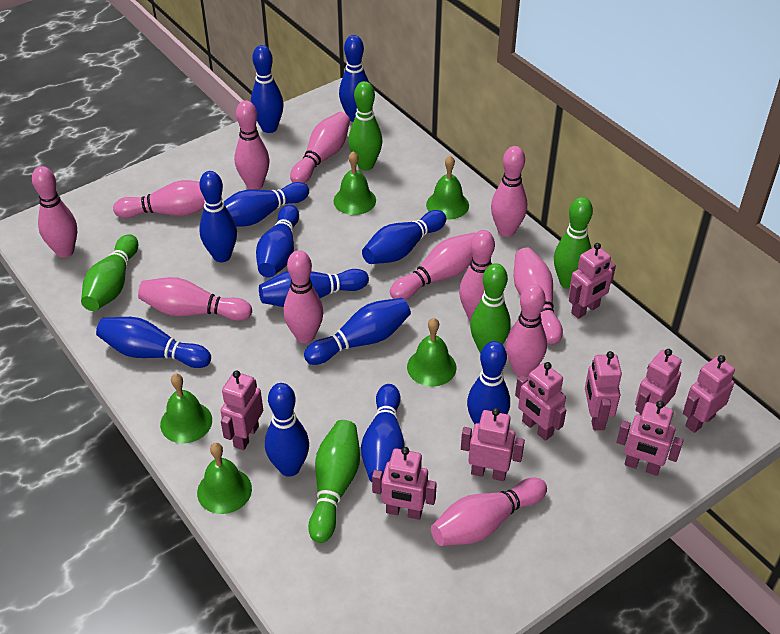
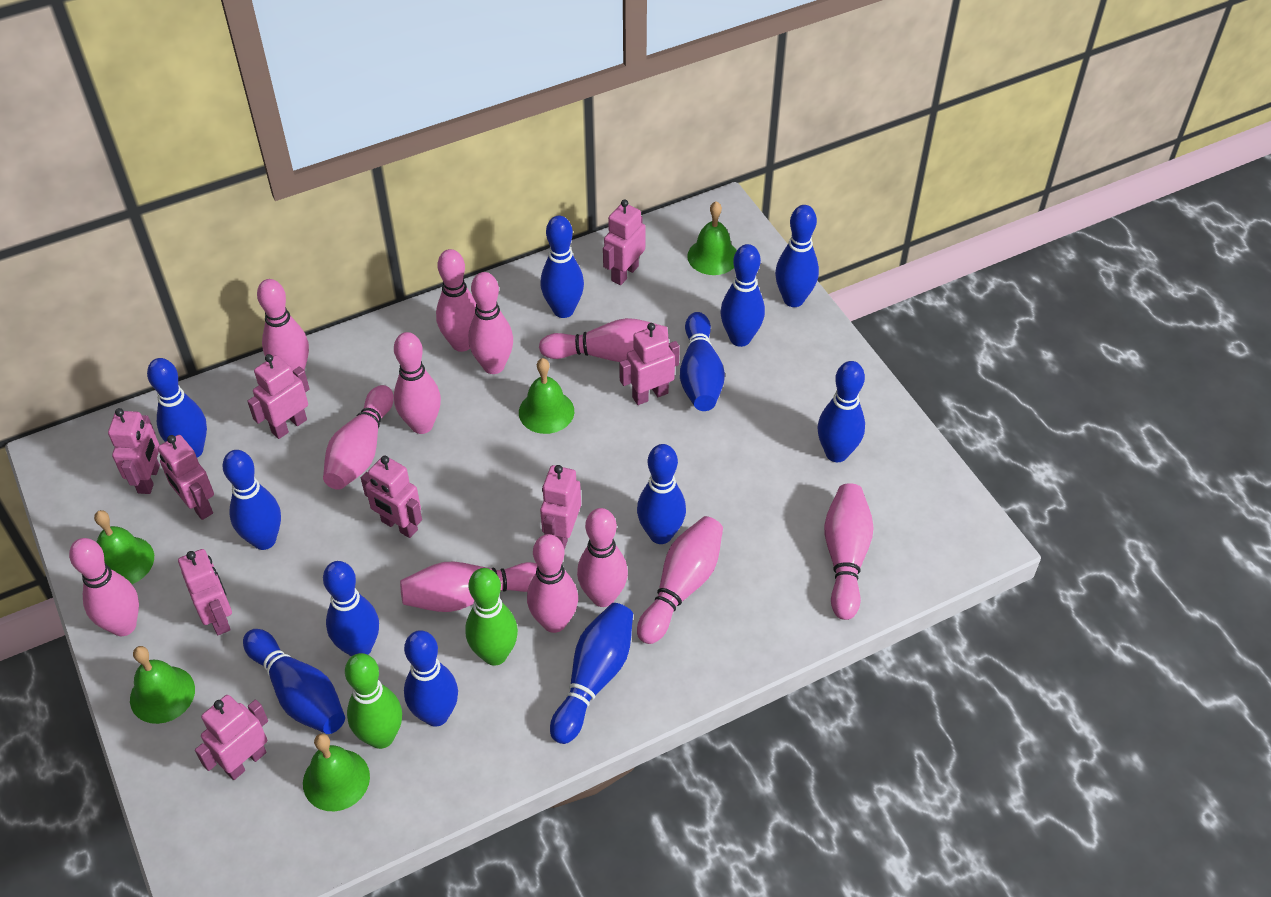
green bowling pin: [81,234,138,311] [308,420,360,543] [348,81,383,170] [470,263,511,353] [554,197,593,289] = 5 -> [345,653,402,749] [465,568,518,666] = 2

